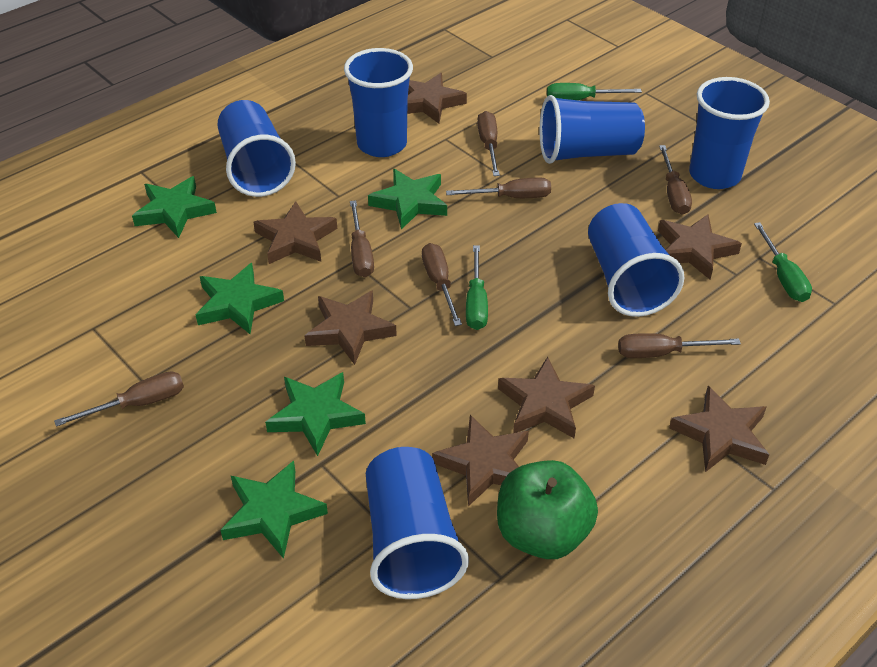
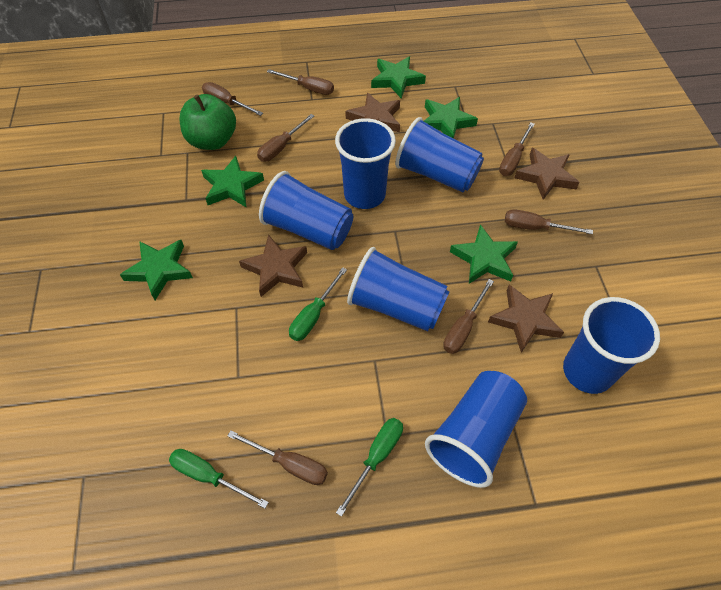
brown star: [253,201,337,264] [304,290,397,365] [407,73,467,124] [432,415,529,506] [498,357,595,438] [658,214,742,279] [669,386,769,472] = 7 -> [239,235,307,297] [345,92,400,132] [488,284,564,353] [514,148,580,200] = 4

